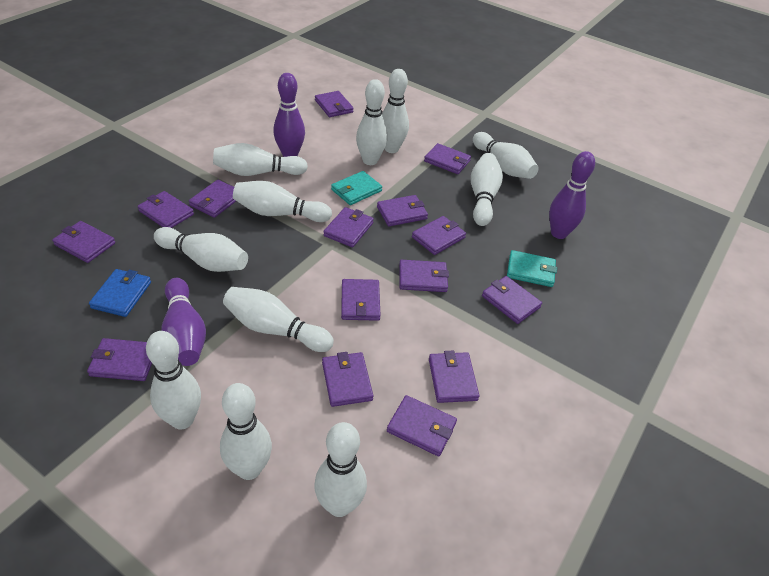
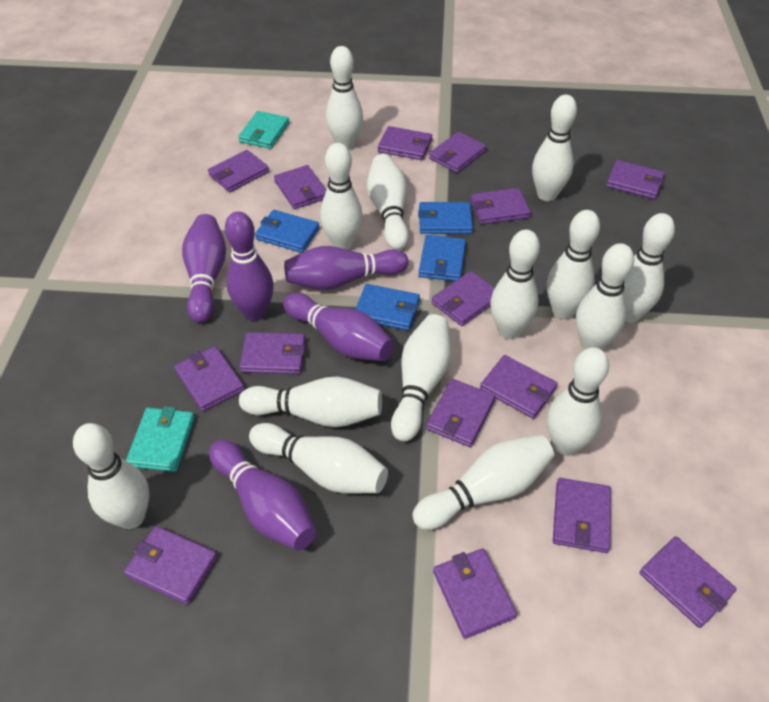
blue wallet: [89,269,151,317] = 1 -> [255,210,320,253] [355,284,420,331] [418,202,473,234] [419,235,466,281] = 4
purple bowling pin: [161,278,206,366] [273,73,305,157] [549,151,595,239] = 3 -> [182,214,226,323] [209,440,316,551] [225,211,274,321] [283,293,394,361] [284,246,409,290] = 5
white bowling pin: [146,331,201,429] [154,227,248,272] [213,143,308,176] [220,383,272,480] [223,287,334,352] [233,181,332,222] [314,422,367,517] [356,79,387,165] [382,69,409,153] [471,153,503,226] [473,132,539,179] = 11 -> [73,423,149,529] [239,377,382,427] [249,423,388,494] [320,143,363,250] [326,46,363,150] [367,154,409,250] [391,314,451,442] [412,435,554,530] [490,230,540,339] [532,94,577,201] [547,210,600,319] [547,347,609,456] [576,243,634,350] [624,213,675,323] = 14

